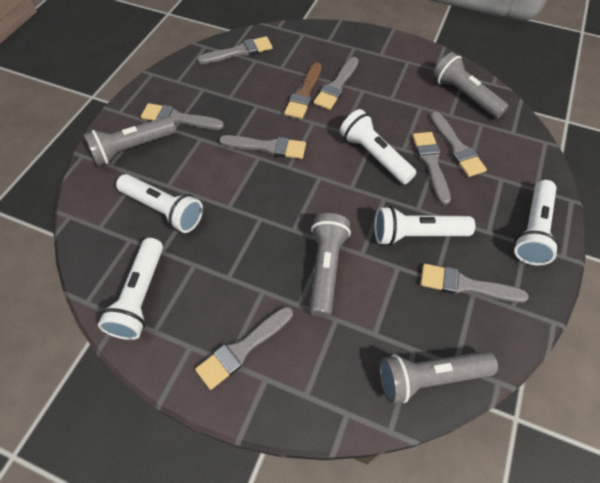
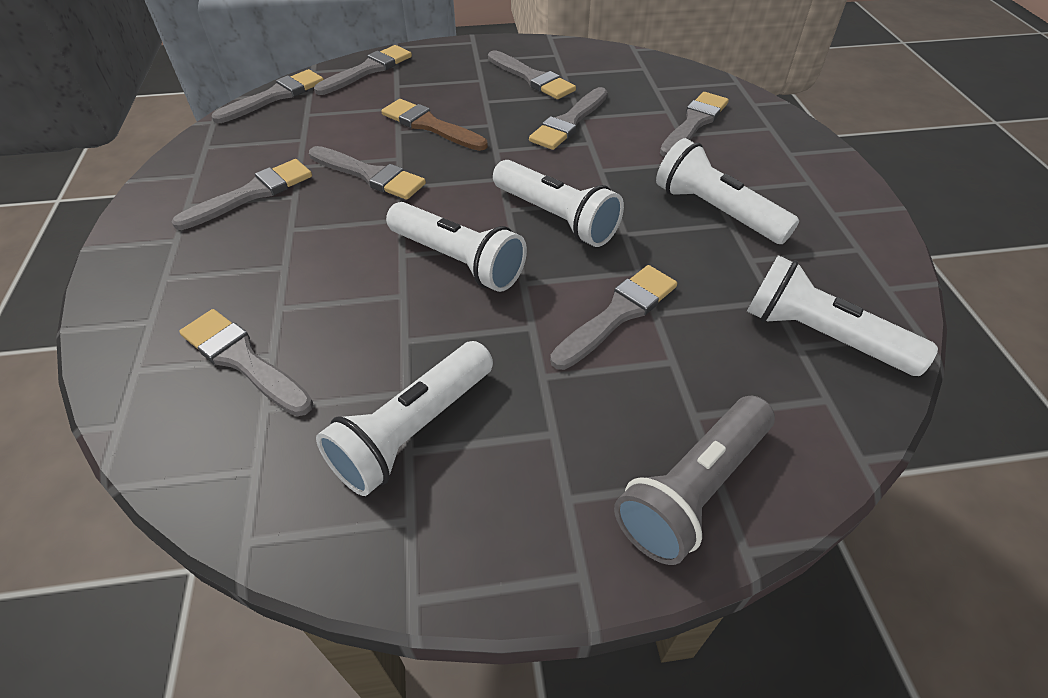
grey brush: [141,103,224,130] [195,307,293,390] [197,36,272,64] [219,135,306,159] [313,57,359,110] [412,132,451,205] [420,264,528,303] [430,112,487,177] = 8 -> [171,159,312,230] [179,309,313,416] [211,69,324,123] [309,146,426,200] [314,45,412,95] [488,50,576,99] [529,87,608,150] [550,265,677,370] [660,92,729,157] = 9
grey flashlight: [84,116,176,166] [309,213,351,317] [379,351,498,403] [433,52,509,118] = 4 -> [614,396,775,565] = 1

